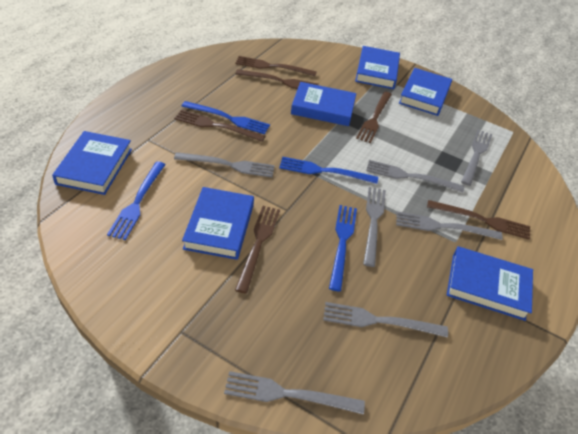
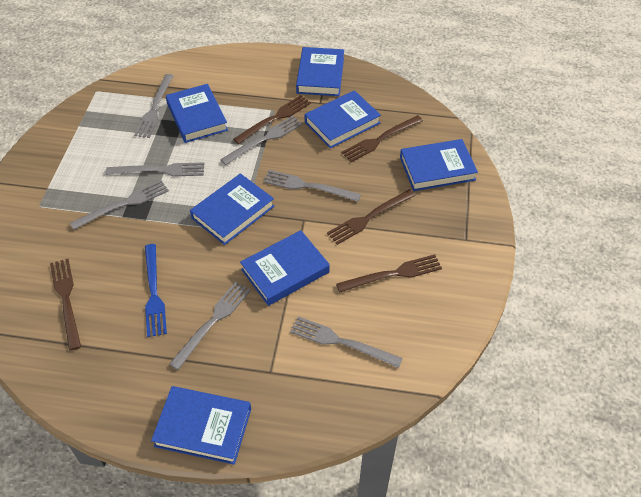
blue book: [52,131,132,195] [182,187,254,260] [291,82,356,126] [355,46,400,89] [399,68,452,116] [447,246,533,321] = 6 -> [151,386,251,465] [166,84,228,143] [190,173,274,245] [240,230,330,306] [296,47,344,96] [305,90,381,149] [400,139,478,191] = 7
blue fork: [107,161,166,240] [182,101,270,134] [279,157,378,184] [329,205,357,292] = 4 -> [145,244,167,337] = 1
brown fork: [174,110,265,142] [235,56,317,76] [235,206,280,294] [236,69,319,89] [356,91,392,143] [427,200,530,240] = 6 -> [50,259,81,351] [233,95,311,144] [327,189,416,245] [336,254,442,293] [342,115,423,162] = 5

